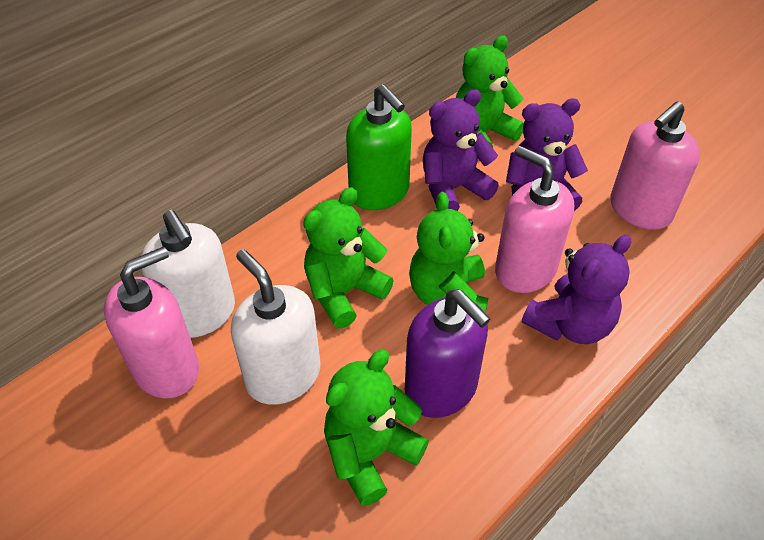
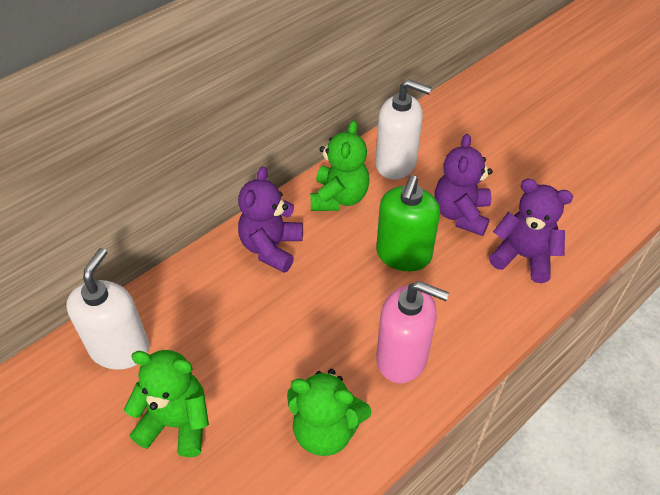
green teddy bear: [303,187,394,328] [324,350,429,506] [409,192,488,313] [456,35,524,148] = 4 -> [124,350,209,457] [287,369,371,456] [310,120,369,211] = 3
pink soap dispenser: [104,246,199,398] [495,146,574,293] [610,101,700,230] = 3 -> [376,281,449,383] = 1
purple soap dispenser: [405,289,490,418] = 1 -> none = 0

